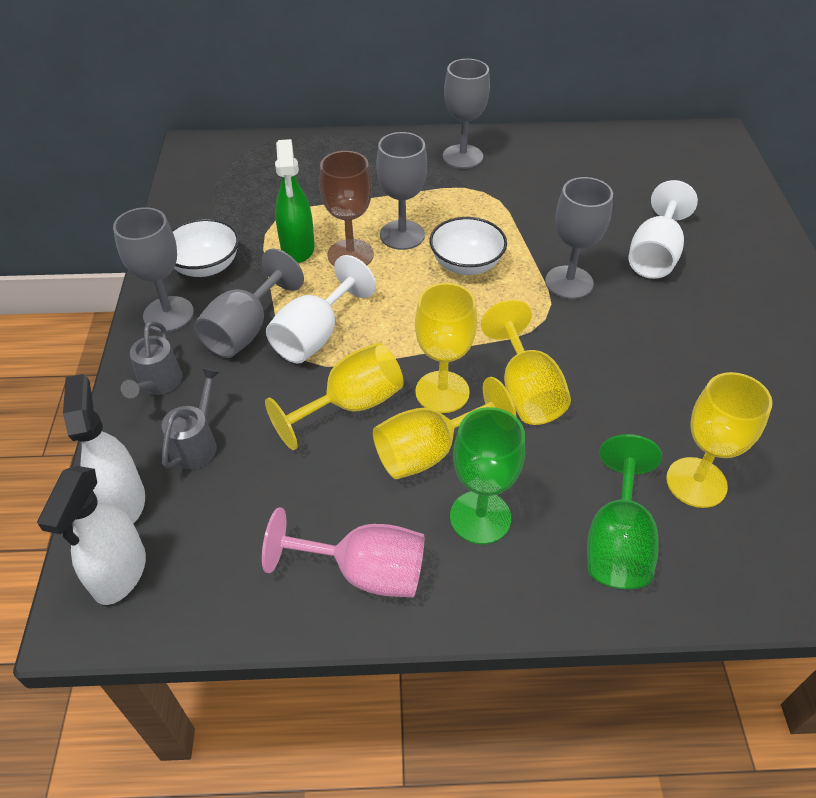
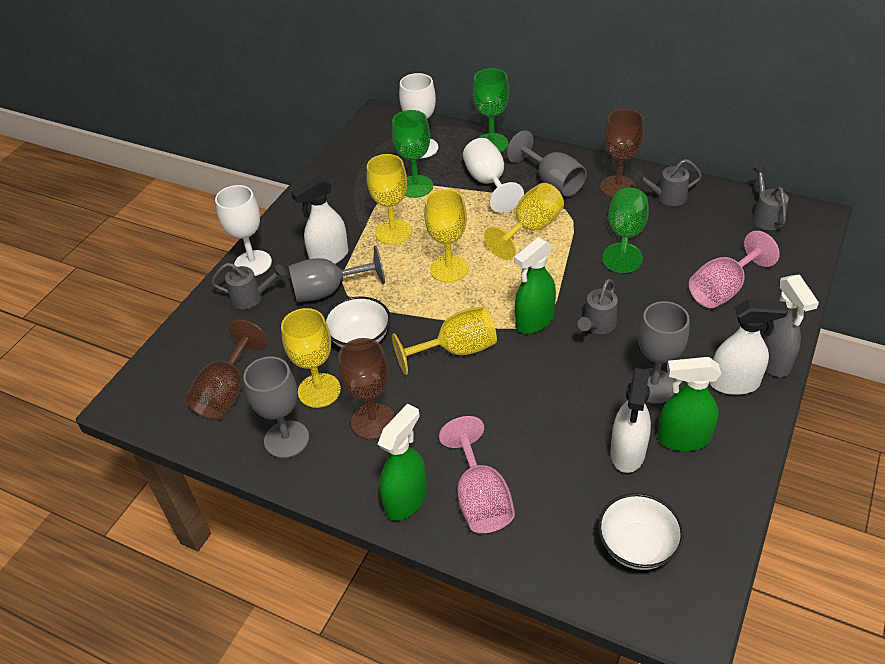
brown goblet: [319,151,374,266] = 1 -> [186,320,268,420] [338,338,395,440] [600,109,644,198] = 3
green goblet: [450,407,525,545] [587,434,662,589] = 2 -> [392,110,433,198] [473,68,509,152] [602,187,649,273] = 3
green spray bottle: [275,139,315,263] = 1 -> [378,404,427,521] [514,237,556,334] [657,357,721,451] = 3
grey goblet: [113,207,194,332] [194,248,304,358] [376,132,427,250] [443,59,490,169] [545,177,613,299] = 5 -> [244,356,309,458] [288,246,385,302] [507,130,587,197] [638,301,690,404] = 4
grey spray bottle: none = 0 -> [760,275,819,377] = 1
grey watering can: [121,321,182,398] [162,368,220,469] = 2 -> [211,263,286,309] [578,279,618,334] [634,159,702,206] [752,166,789,230] = 4
pink goblet: [262,507,424,597] = 1 -> [439,416,515,533] [689,231,780,308] = 2
white goblet: [266,255,376,364] [629,180,698,279] = 2 -> [215,185,272,276] [399,73,438,158] [463,138,524,213] = 3
white spray bottle: [37,466,146,605] [63,374,145,524] = 2 -> [291,176,349,264] [610,368,651,473] [709,299,788,395] = 3

